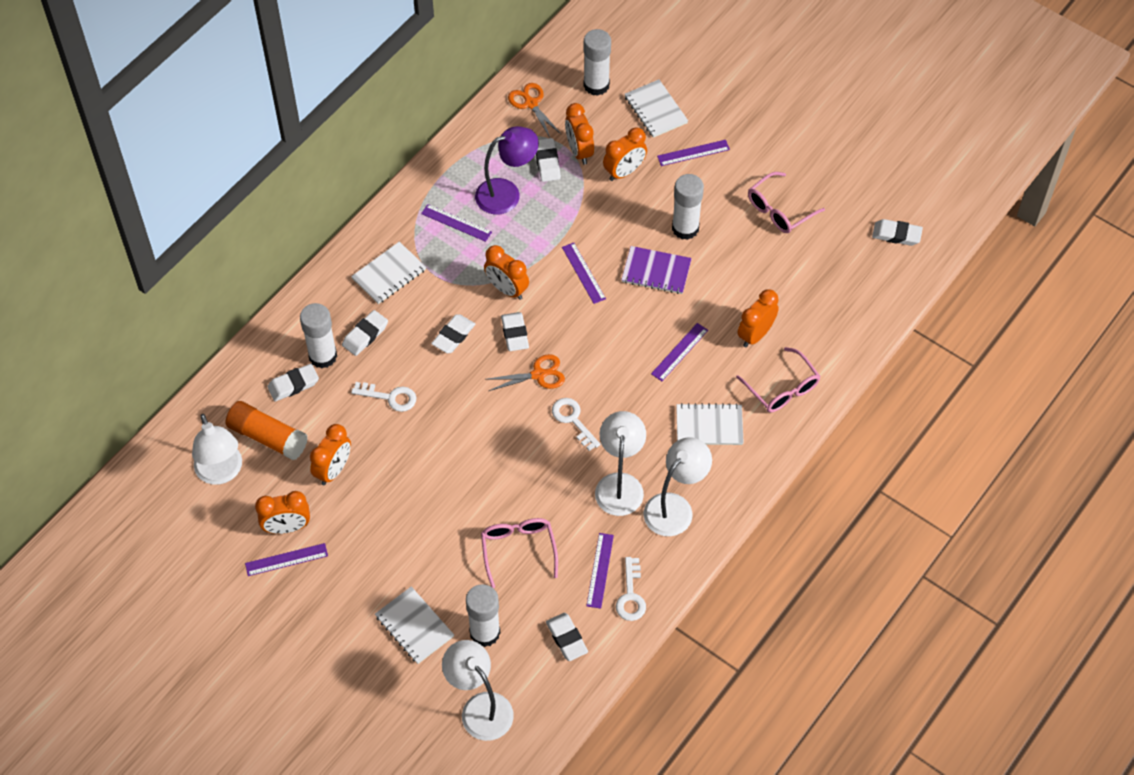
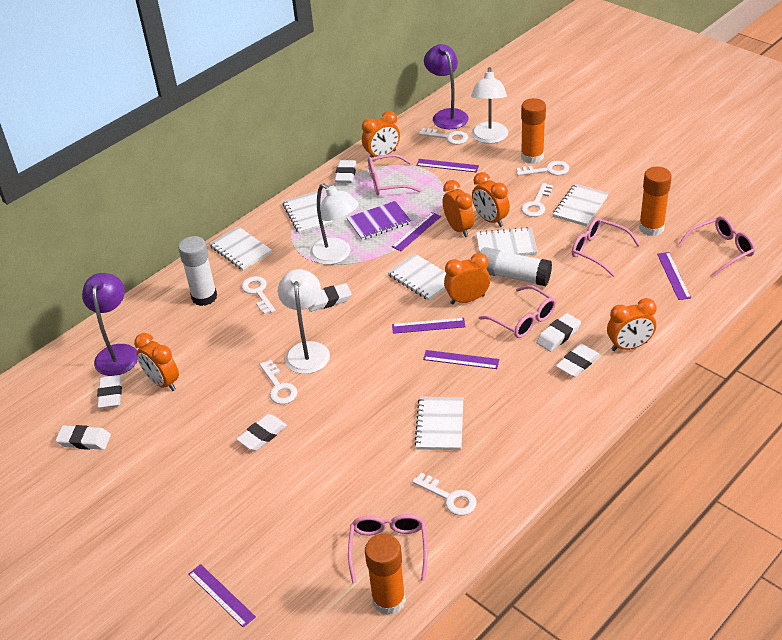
orange glue stick: [225,401,308,461] = 1 -> [365,534,406,615] [521,98,546,164] [639,167,672,236] = 3
orange scissors: [488,354,565,391] [508,83,562,137] = 2 -> none = 0
pink glasses: [481,518,558,588] [736,347,821,412] [748,172,825,233] = 3 -> [348,514,428,584] [368,154,421,195] [479,285,556,338] [572,217,640,277] [678,216,755,276] = 5
purple lamp: [475,126,539,214] = 1 -> [82,273,138,376] [424,44,468,129] = 2
white glue stick: [300,303,337,368] [466,584,500,647] [583,29,611,96] [672,174,704,240] = 4 -> [178,236,217,306] [480,247,552,286] = 2
white key: [351,382,416,412] [552,398,600,451] [616,557,646,621] = 3 -> [241,276,275,315] [259,360,298,404] [412,473,476,516] [419,128,468,145] [516,161,569,176] [521,183,553,217] = 6
white lamp: [192,414,242,485] [442,640,514,741] [595,411,646,516] [643,437,712,536] = 4 -> [278,269,330,374] [310,183,359,265] [471,67,508,144] = 3
white notebook: [351,242,426,304] [375,586,454,664] [625,80,688,138] [676,403,744,445] = 4 -> [209,226,272,270] [282,192,333,234] [388,254,446,301] [414,397,463,450] [476,227,537,256] [553,184,609,227] = 6

